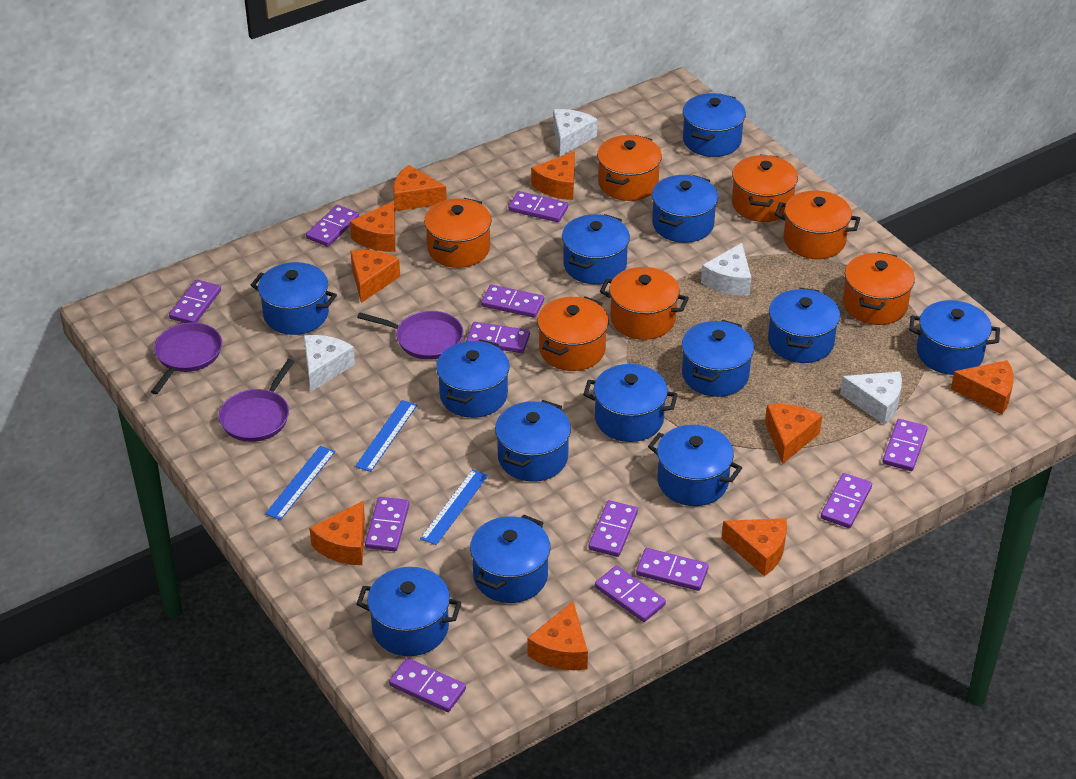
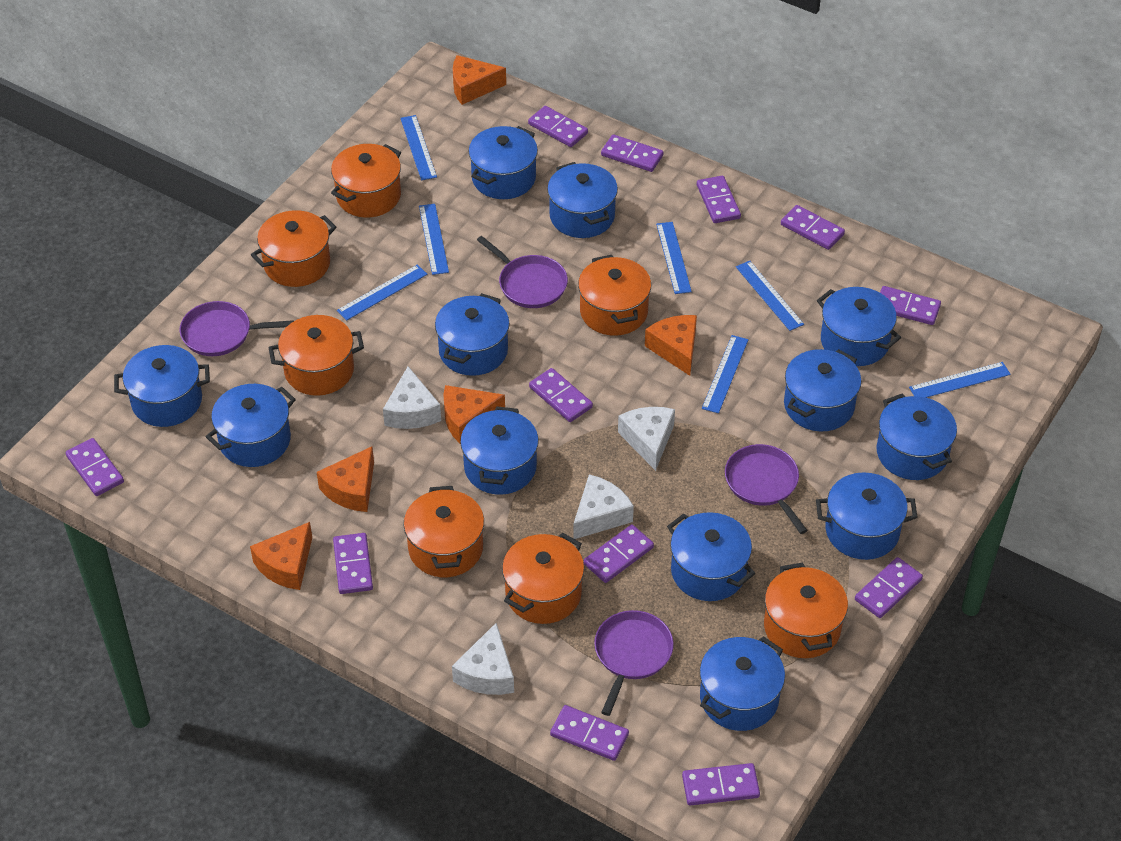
blue pot: [251,262,337,335] [356,567,461,656] [436,339,510,418] [470,514,550,603] [495,400,571,482] [562,214,630,284] [583,364,678,442] [648,425,742,506] [652,175,718,243] [682,320,754,397] [683,93,746,157] [768,288,840,363] [909,300,1000,375] = 13 -> [114,345,210,427] [206,384,296,467] [435,293,510,376] [460,407,539,495] [469,126,538,199] [547,162,618,238] [667,512,755,601] [700,636,785,731] [784,349,861,431] [816,472,918,560] [817,287,901,366] [877,394,957,480] = 12
blue ruler: [265,446,335,520] [355,400,417,472] [420,469,488,545] = 3 -> [337,265,427,321] [400,115,437,180] [419,204,449,275] [656,222,692,294] [702,335,748,414] [736,261,804,331] [909,362,1011,398] = 7
orange cheese: [309,501,365,565] [350,201,395,252] [350,250,400,303] [393,165,447,211] [527,601,588,670] [531,151,575,200] [722,518,787,576] [765,404,822,464] [951,360,1014,415] = 9 -> [250,522,312,590] [317,447,374,512] [443,385,505,443] [453,55,506,105] [645,315,697,376] = 5
purple pan: [151,322,222,394] [219,359,294,442] [357,311,463,360] = 3 -> [180,301,294,356] [477,236,568,308] [594,610,674,716] [725,444,808,534] = 4

